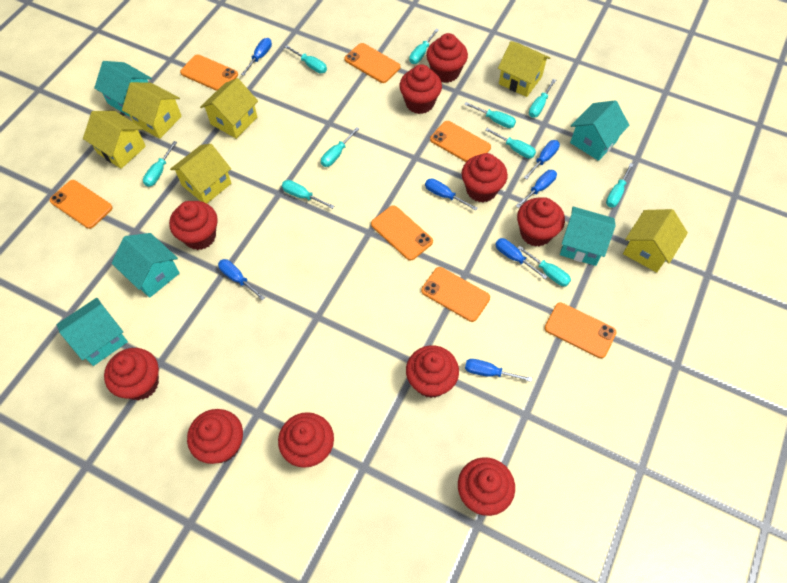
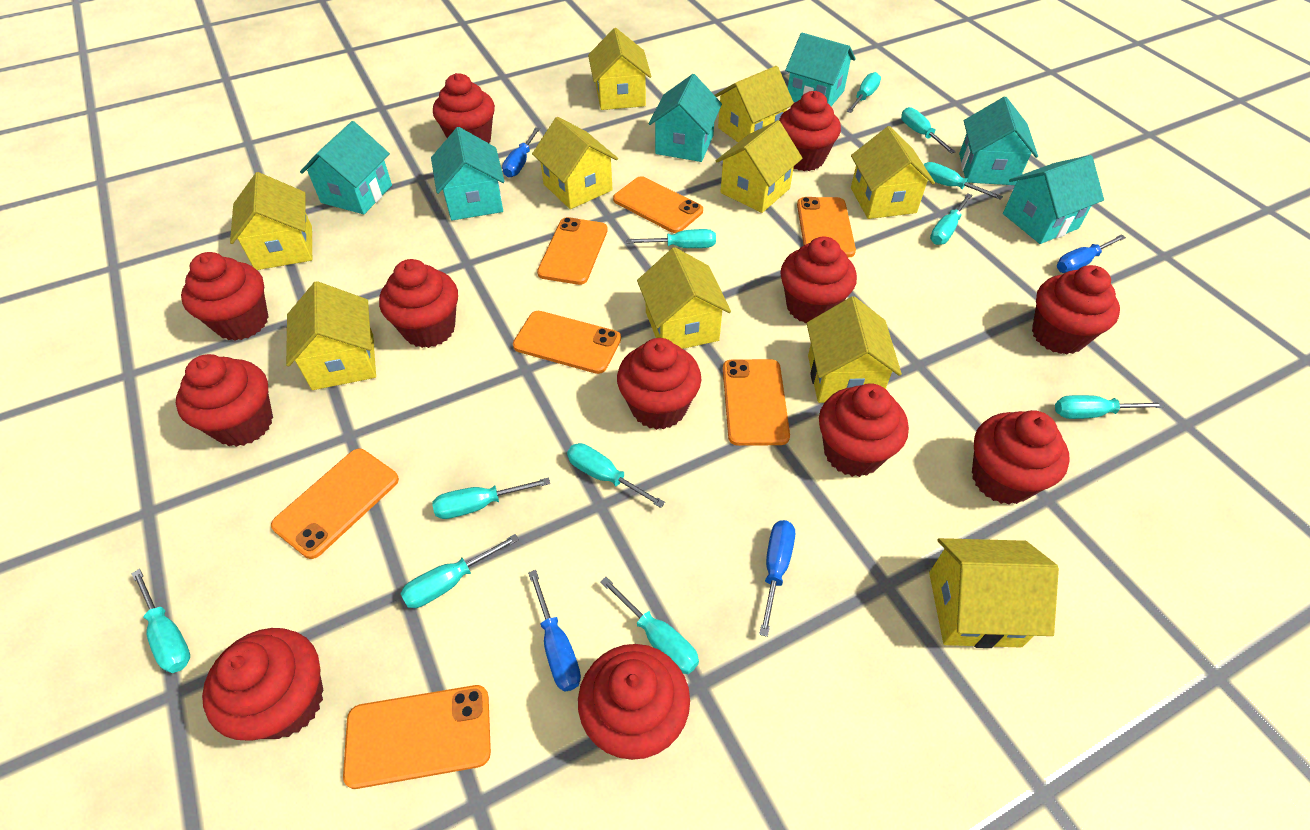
blue screwdriver: [218,259,265,301] [241,38,272,76] [425,178,478,211] [465,359,532,382] [495,238,548,279] [516,170,557,208] [524,140,560,180] = 7 -> [502,127,540,177] [528,570,581,692] [759,520,795,637] [1057,234,1126,273] = 4
red cupcake: [104,348,159,400] [169,201,218,250] [187,409,243,464] [278,412,334,468] [399,64,442,114] [406,345,459,398] [426,33,468,83] [458,457,515,516] [462,153,508,202] [517,197,565,247] = 10 -> [176,354,273,447] [181,252,269,341] [202,628,324,740] [379,259,458,348] [433,73,495,143] [578,644,690,760] [617,338,702,430] [779,91,841,171] [780,237,857,323] [819,383,909,477] [972,410,1070,504] [1032,265,1120,354] = 12
turquoise house: [56,298,128,366] [94,61,152,117] [112,233,180,298] [560,207,616,266] [570,100,629,161] = 5 -> [300,121,392,214] [431,127,505,220] [649,74,722,162] [785,33,856,106] [959,97,1038,185] [1003,155,1104,244] = 6
turquoise screwdriver: [143,141,177,187] [282,180,334,209] [285,45,327,73] [321,127,359,167] [409,29,439,64] [464,102,516,128] [485,128,536,159] [518,246,571,286] [529,79,556,118] [606,163,634,208] = 10 -> [131,569,190,673] [400,534,519,608] [432,477,550,519] [567,443,665,508] [600,577,699,674] [626,229,716,248] [847,72,881,113] [901,107,955,154] [924,162,1003,200] [930,193,973,245] [1055,395,1165,419] = 11
yellow house: [83,111,146,169] [122,82,182,138] [170,144,231,203] [200,78,258,139] [498,41,550,97] [623,209,688,272] = 6 -> [230,172,312,270] [286,281,376,390] [532,117,618,209] [588,28,652,110] [637,247,731,349] [715,66,794,142] [716,120,803,213] [807,296,902,403] [851,126,935,219] [929,538,1059,648] = 10

